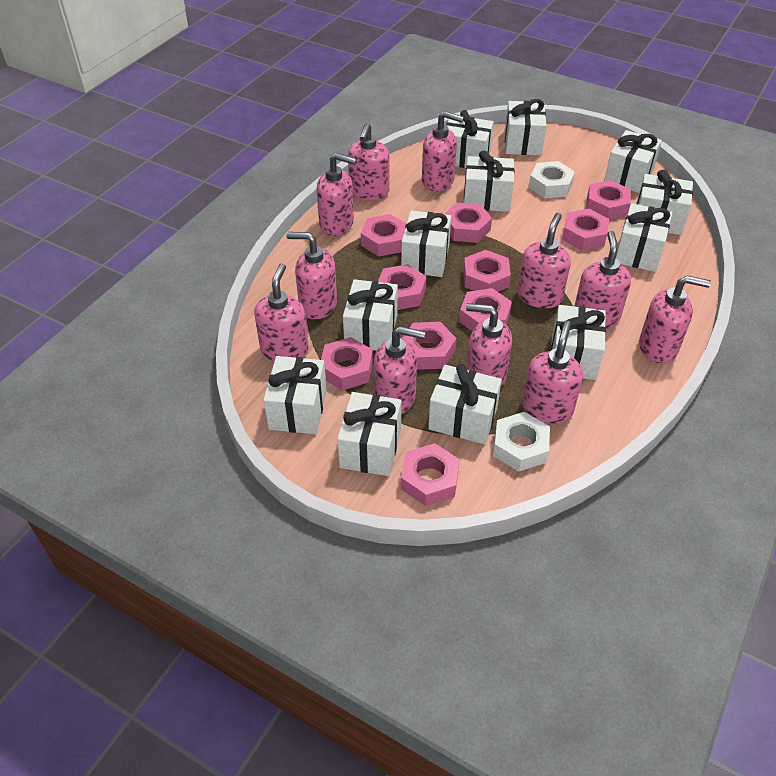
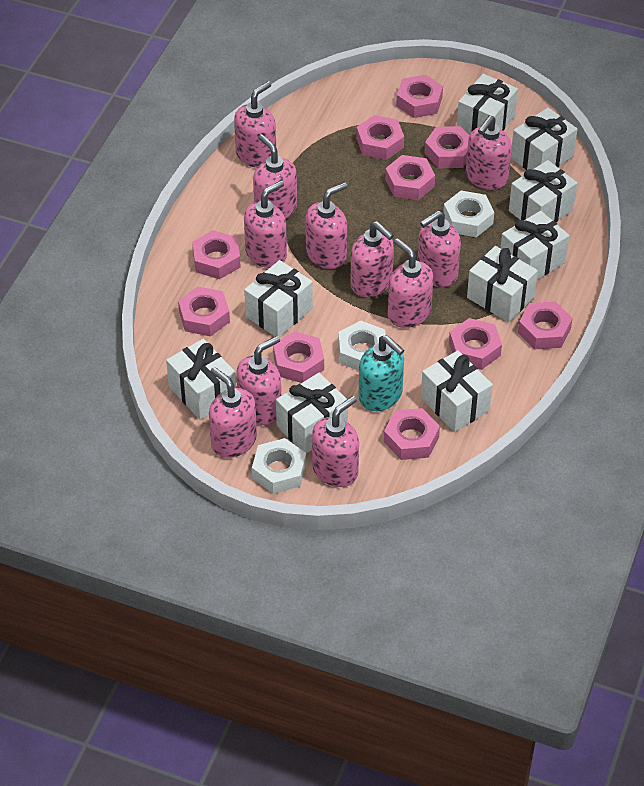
turquoise soap dispenser: none = 0 -> [358,335,404,411] = 1
white gift: [263,356,327,434] [337,392,402,476] [343,279,398,351] [401,211,451,277] [428,364,502,444] [446,110,494,168] [464,151,515,212] [505,99,546,155] [551,305,606,380] [604,130,662,193] [616,203,672,272] [636,170,693,235] = 12 -> [166,339,236,420] [244,260,313,337] [276,373,348,453] [421,350,493,432] [457,74,518,135] [467,246,538,322] [501,211,570,280] [509,160,577,222] [511,108,577,170] = 9
white nut: [493,412,550,472] [529,161,575,198] = 2 -> [252,438,306,494] [338,321,386,371] [443,191,494,237] = 3

